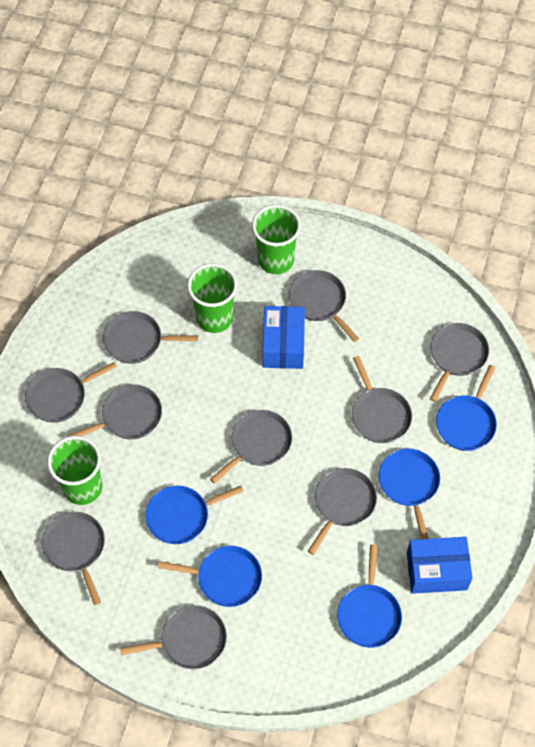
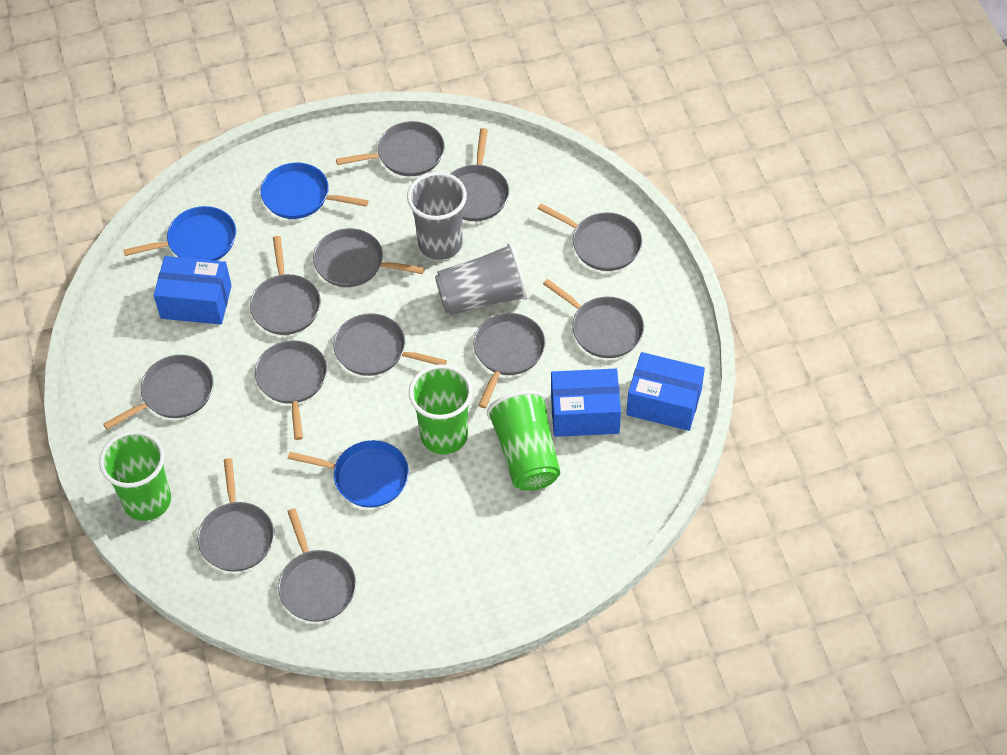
blue box: [263,306,305,369] [407,537,472,594] = 2 -> [154,256,232,325] [551,369,621,437] [626,352,705,431] = 3
blue pan: [145,486,244,544] [158,546,262,607] [337,545,402,648] [379,448,440,539] [436,365,497,451] = 5 -> [124,206,236,261] [260,163,369,219] [288,440,409,508] = 3
grey cup: none = 0 -> [407,172,467,260] [435,243,528,315] = 2
grey pan: [25,362,117,423] [42,512,105,605] [68,384,162,439] [103,311,198,364] [120,605,227,669] [210,410,292,484] [289,270,359,342] [308,468,377,555] [352,356,412,443] [430,323,489,402] = 10 -> [103,355,214,430] [198,458,274,572] [250,236,321,335] [255,340,327,440] [278,508,356,622] [313,228,424,287] [333,313,447,376] [336,121,445,176] [451,128,509,221] [473,313,545,408] [538,203,642,271] [543,279,644,358] = 12

